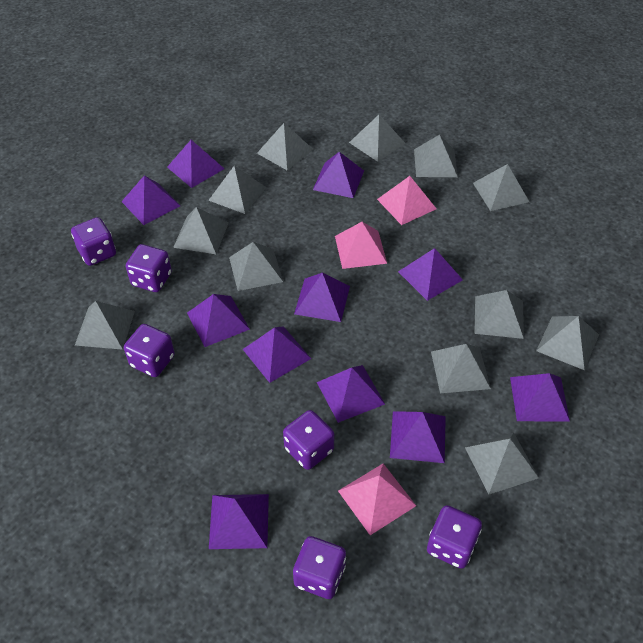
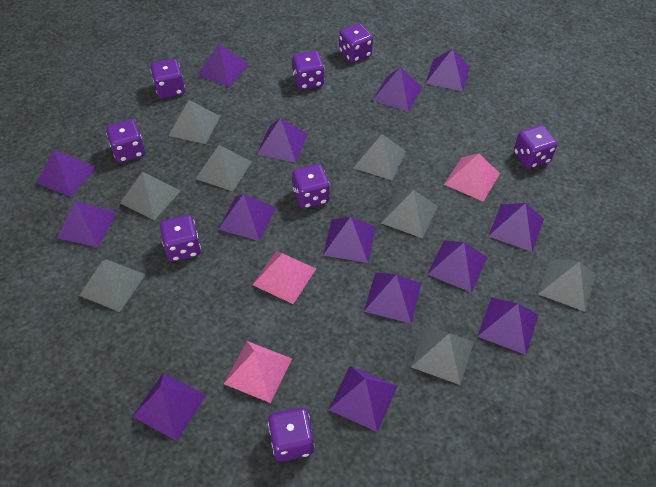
grey pyramid: [75,301,135,350] [173,207,228,254] [208,166,266,214] [229,242,283,291] [257,123,314,171] [349,115,405,162] [414,135,458,177] [431,344,491,393] [465,432,539,494] [473,164,529,211] [474,290,524,339] [536,316,599,370] = 12 -> [79,259,146,312] [120,172,181,220] [168,100,221,144] [195,145,252,191] [353,134,406,180] [381,190,438,238] [411,325,474,385] [538,258,596,312] = 8
purple dice: [71,217,116,266] [124,324,175,377] [126,244,172,292] [283,410,334,470] [293,536,346,599] [427,505,482,569] = 6 -> [106,119,145,163] [150,59,185,99] [160,215,201,262] [268,407,314,461] [292,51,324,90] [293,164,330,209] [339,23,373,63] [514,125,557,169] = 8
purple pyramid: [121,175,180,225] [167,140,224,188] [187,294,250,347] [209,494,269,549] [243,326,311,383] [294,273,350,322] [313,152,364,198] [317,365,385,423] [390,411,446,463] [398,248,463,301] [510,373,570,422] = 11 -> [36,150,96,197] [57,201,117,247] [132,373,206,441] [197,43,249,87] [218,194,276,241] [257,118,308,163] [323,217,376,263] [328,366,397,432] [364,272,421,323] [373,67,422,112] [425,49,470,91] [427,240,487,293] [477,297,539,355] [488,203,544,252] = 14

